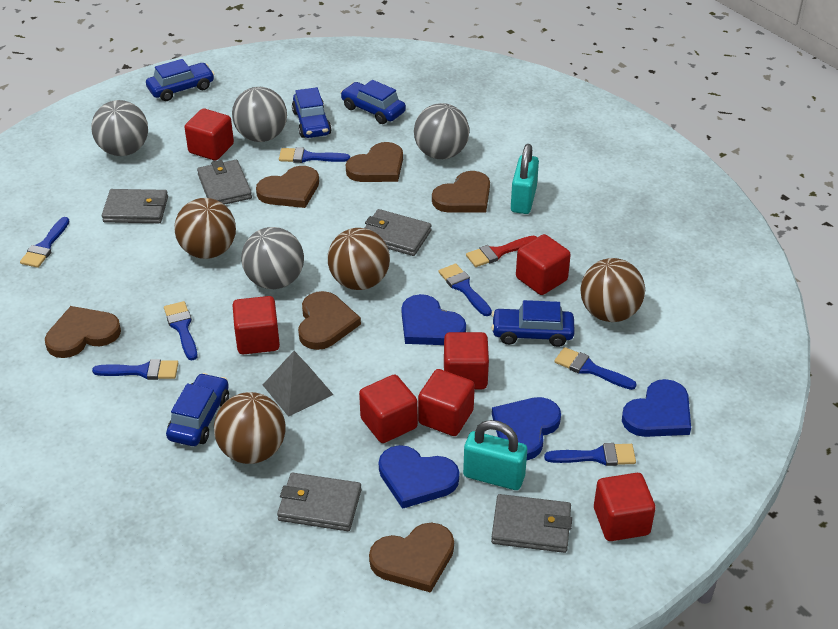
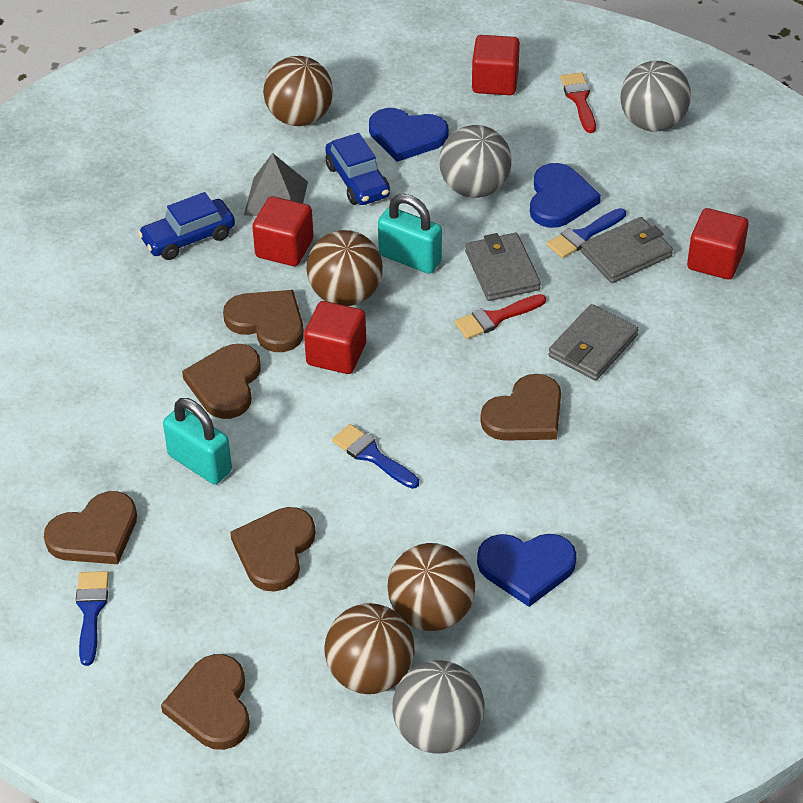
blue brush: [20,217,70,268] [92,359,178,380] [164,301,197,360] [279,147,350,163] [439,263,492,316] [544,443,636,466] [554,347,637,390] = 7 -> [76,571,109,666] [332,424,419,489] [546,208,626,258] = 3
blue car: [146,59,215,101] [166,373,229,446] [292,87,332,138] [340,80,406,124] [491,300,575,347] = 5 -> [138,192,235,260] [325,133,390,205] = 2
blue heart: [379,445,460,509] [402,294,466,345] [492,397,561,460] [622,379,691,437] = 4 -> [369,108,448,162] [477,534,577,607] [530,163,601,228] = 3
grey ball: [91,100,148,156] [232,87,287,142] [241,227,304,289] [414,103,469,159] = 4 -> [392,660,485,754] [439,125,512,198] [620,61,691,132] = 3
grey wallet: [102,189,168,223] [197,160,252,205] [277,473,361,531] [365,209,432,256] [491,494,572,553] = 5 -> [465,233,541,301] [548,304,638,381] [581,217,673,283] = 3
red brush: [466,235,537,267] = 1 -> [455,294,546,339] [560,73,596,133] = 2
red cube: [184,109,234,160] [233,296,280,354] [359,375,418,443] [418,369,475,436] [444,332,489,389] [516,234,571,295] [594,473,656,541] = 7 -> [252,196,313,266] [304,301,366,374] [472,35,520,95] [687,208,749,279] = 4

